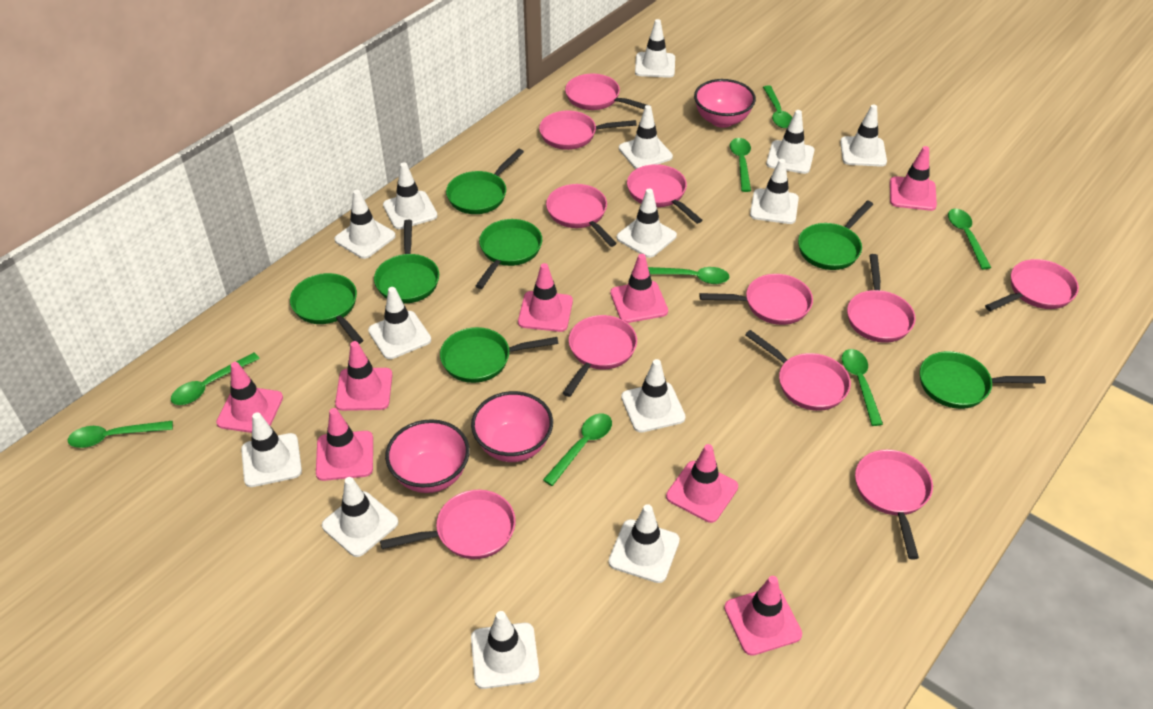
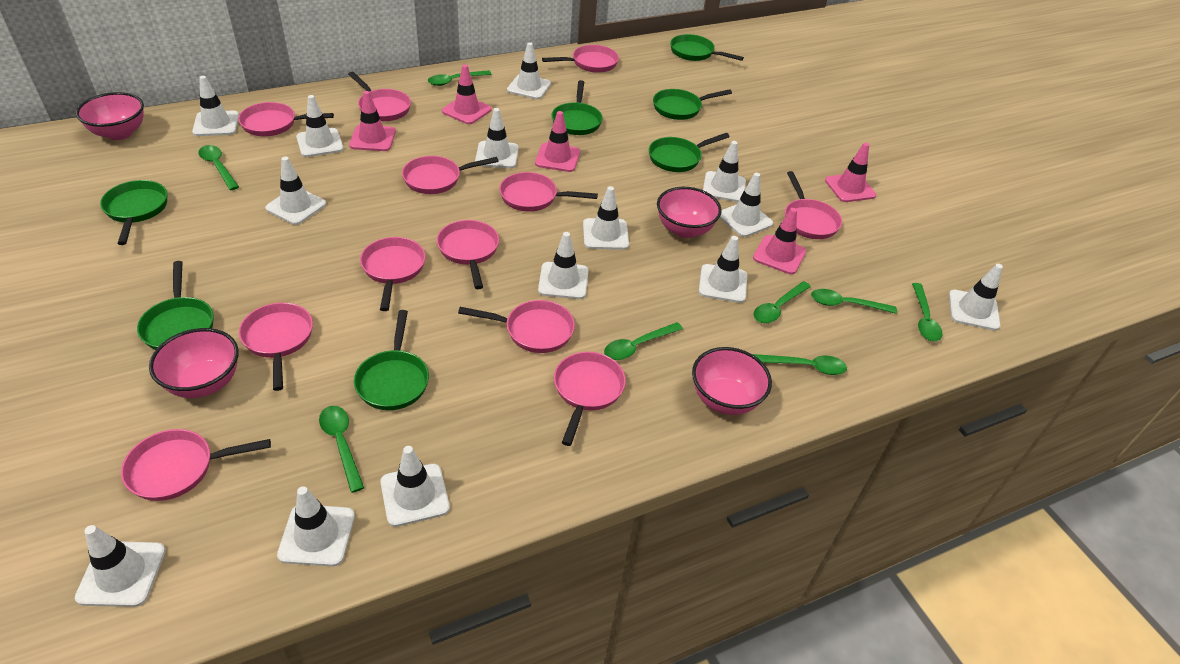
pink bowl: [385,419,470,493] [471,391,553,462] [694,79,756,128] = 3 -> [76,92,144,140] [149,328,239,398] [657,187,722,238] [692,347,772,415] = 4
pink pan: [380,490,516,559] [539,111,637,150] [546,184,617,247] [563,315,637,397] [565,74,647,110] [627,164,702,224] [700,274,813,325] [745,330,851,411] [847,254,916,343] [855,449,933,560] [985,259,1079,311] = 11 -> [121,429,271,501] [238,102,334,136] [239,302,313,391] [348,72,411,121] [360,237,426,311] [402,156,499,194] [437,220,499,289] [458,300,575,353] [499,172,598,212] [542,45,619,73] [554,352,626,446] [785,171,842,239] = 12
pink traffic cone: [216,362,283,433] [316,408,373,481] [335,341,392,411] [518,263,573,332] [610,254,668,323] [666,444,738,523] [724,576,802,656] [890,146,937,211] = 8 -> [349,91,396,151] [442,64,492,124] [535,111,580,172] [753,208,806,274] [825,143,876,202] = 5

